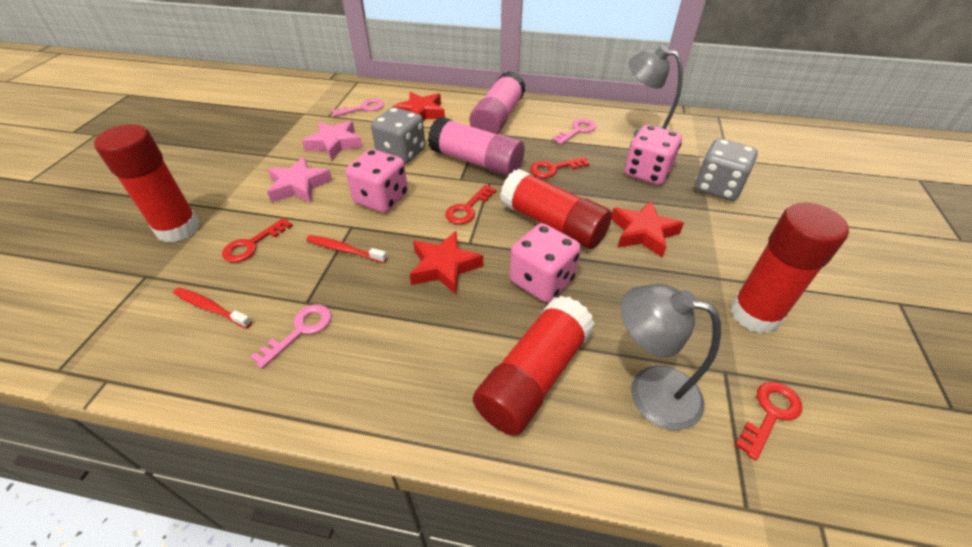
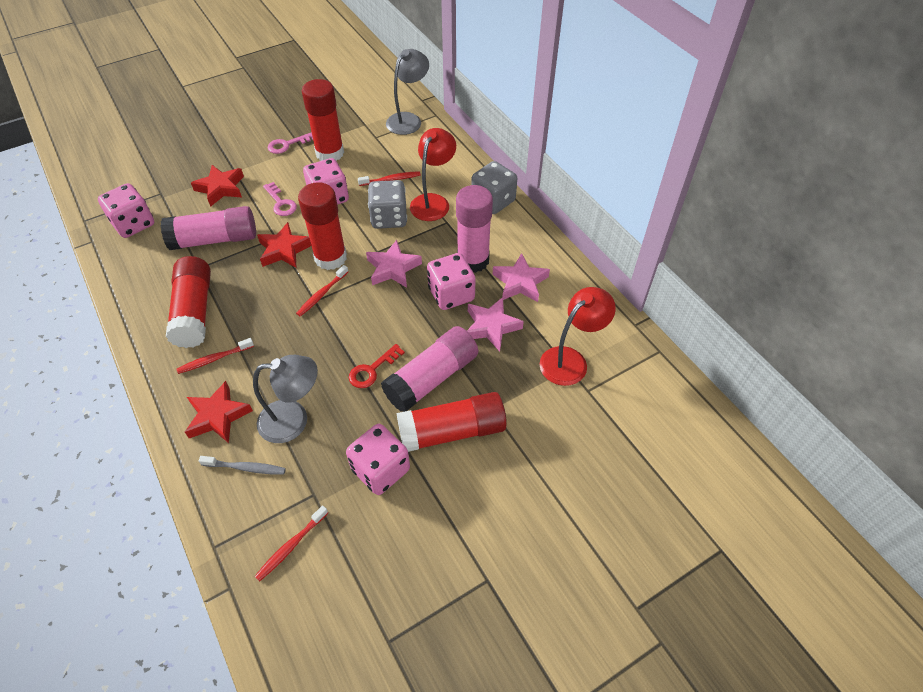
grey toothbrush: none = 0 -> [199,456,286,475] = 1
pink dice: [346,149,408,213] [510,223,581,302] [625,125,682,185] = 3 -> [98,183,154,238] [303,158,349,205] [346,424,410,495] [427,253,476,310] = 4
pink glue stick: [428,117,525,176] [470,71,526,134] = 2 -> [161,206,256,250] [381,326,478,412] [456,185,493,273] = 3
pink key: [250,304,332,369] [331,99,384,117] [552,119,596,145] = 3 -> [263,182,297,216] [268,132,313,154] = 2
pink star: [267,157,333,203] [302,120,363,160] = 2 -> [366,240,422,288] [467,297,524,351] [493,253,550,302] = 3
red key: [222,218,293,262] [445,185,496,224] [530,157,590,178] [735,382,802,460] = 4 -> [349,344,405,388] = 1
red lamp: none = 0 -> [410,128,456,221] [540,287,616,386] = 2
red toothbrush: [173,287,252,328] [306,235,387,263] = 2 -> [177,338,254,374] [254,505,328,582] [296,265,348,317] [358,171,420,186] = 4

